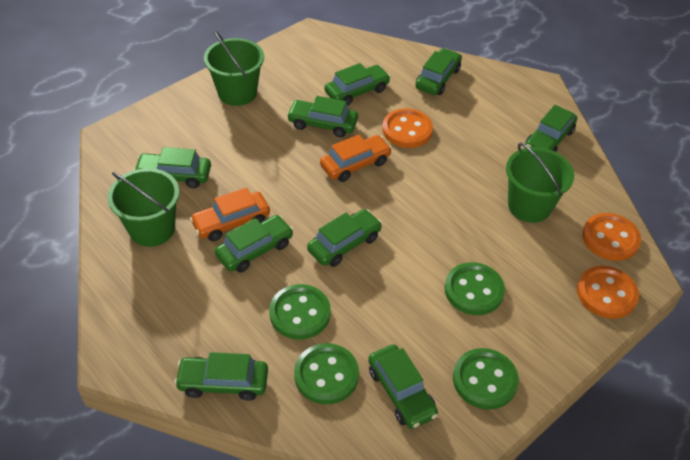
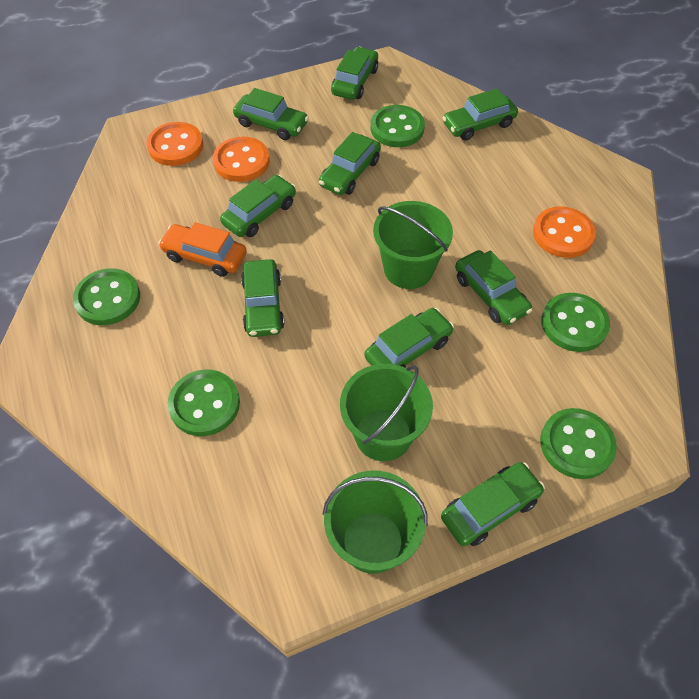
green button: [269,284,330,339] [294,343,359,404] [444,262,505,315] [453,348,519,410] = 4 -> [73,268,140,325] [168,369,240,436] [371,105,425,147] [540,408,617,479] [541,293,610,352] = 5
orange car: [190,187,270,241] [320,135,392,182] = 2 -> [158,222,247,277] = 1

